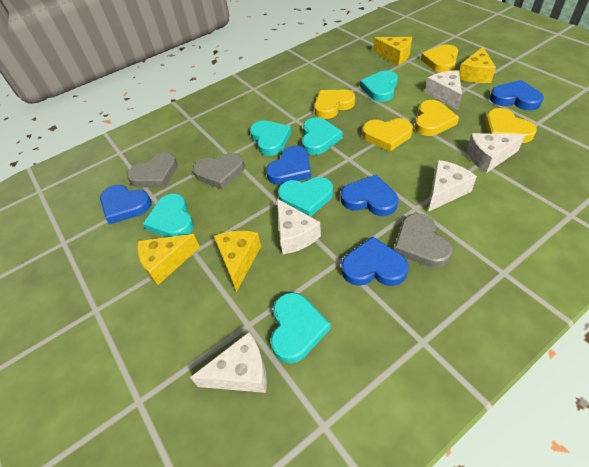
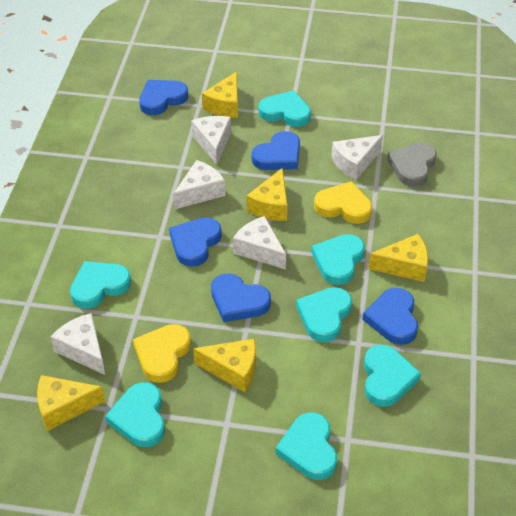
grey heart: [127,152,178,187] [193,153,245,189] [394,213,452,268] = 3 -> [387,143,437,187] = 1
turquoise heart: [143,194,194,237] [250,120,291,156] [271,292,331,363] [278,177,333,217] [302,117,343,155] [360,70,398,102] = 6 -> [70,261,131,309] [105,382,165,447] [258,90,311,127] [276,412,337,480] [296,287,352,342] [311,234,365,285] [364,345,421,407] = 7
yellow cheese: [137,234,200,285] [214,230,261,292] [373,37,412,66] [459,47,496,83] = 4 -> [37,375,105,431] [193,339,256,392] [202,71,238,118] [247,168,288,221] [368,234,428,282] = 5
yellow heart: [314,90,355,119] [362,118,413,151] [415,100,459,136] [421,44,458,73] [485,108,537,143] = 5 -> [133,324,191,383] [314,181,372,224] = 2

